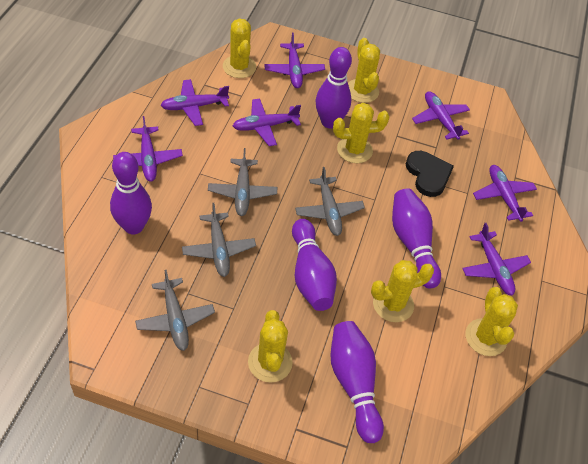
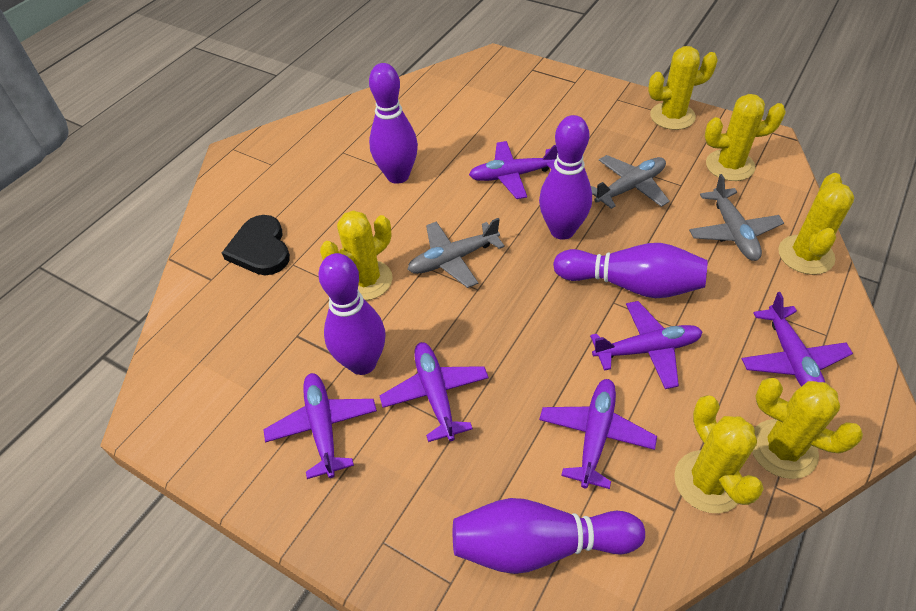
grey plane: [135,270,215,351] [182,203,256,277] [208,148,277,216] [295,167,365,236] = 4 -> [407,218,505,288] [591,155,670,209] [689,174,784,261] = 3
purple plane: [113,116,183,182] [160,79,229,126] [233,98,301,146] [264,32,325,88] [412,91,470,140] [462,223,531,295] [473,165,537,222] = 7 -> [263,373,377,479] [380,342,489,442] [469,141,558,199] [539,379,657,489] [590,301,703,389] [742,292,853,387] = 6

